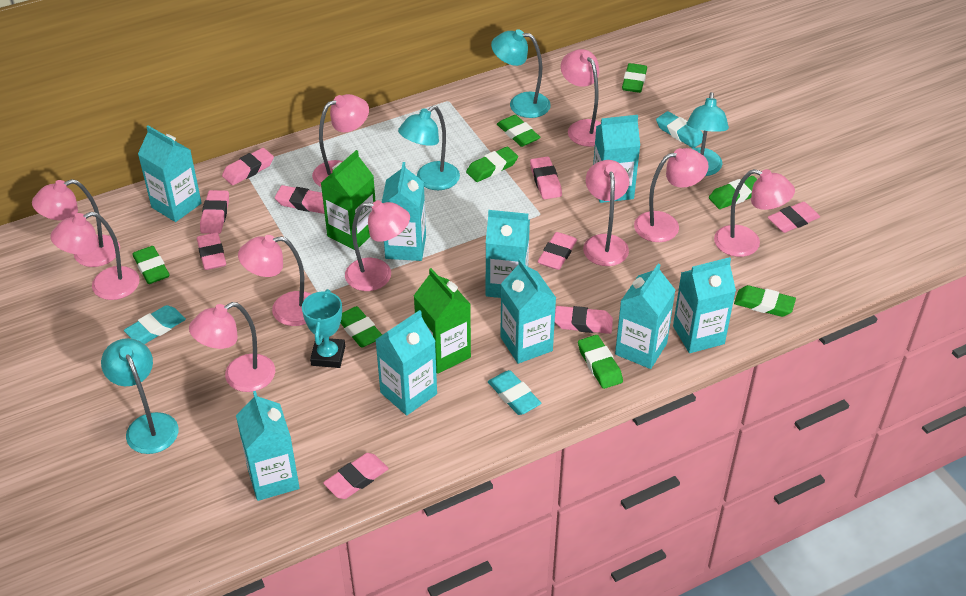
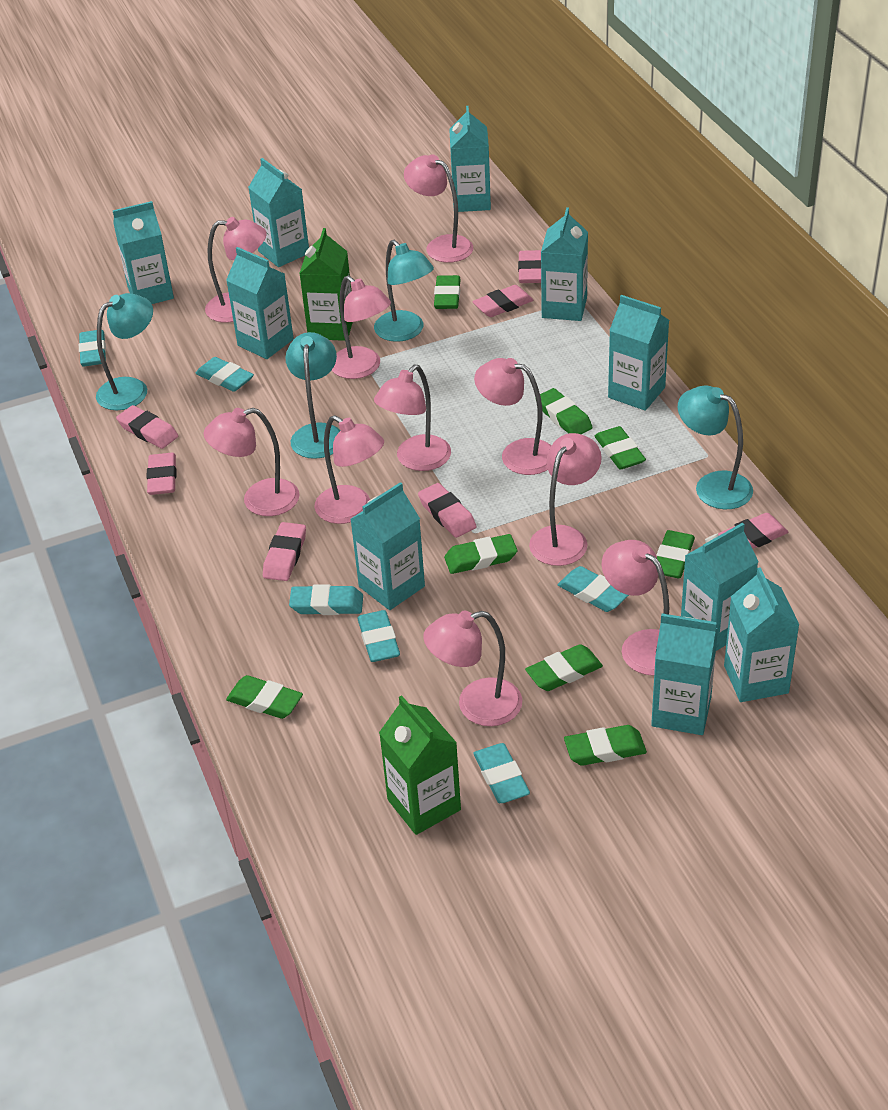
pink eraser: [197,232,226,270] [200,190,229,234] [222,148,274,185] [275,185,325,214] [323,453,389,499] [530,157,562,199] [538,232,577,270] [555,306,613,334] [768,202,820,233] = 9 -> [116,405,178,449] [146,453,177,495] [263,522,306,581] [418,483,477,538] [472,285,533,317] [518,250,541,283] [718,513,788,549] = 7
turquoise carton: [138,125,202,222] [236,391,300,501] [376,310,437,415] [382,162,426,261] [486,210,530,298] [500,258,556,364] [593,115,640,203] [615,263,675,369] [673,257,736,353] = 9 -> [112,201,174,304] [226,247,294,359] [248,158,309,267] [350,482,425,610] [449,106,491,212] [541,207,588,321] [608,295,669,411] [651,614,718,735] [681,522,758,651] [724,567,799,702] = 10
turquoise eraser: [124,305,186,344] [488,370,541,415] [656,111,703,148] = 3 -> [79,330,106,367] [195,357,254,392] [289,584,363,615] [357,610,400,662] [473,743,530,803] [558,566,629,612] = 6
turquoise trophy: [302,289,345,368] = 1 -> none = 0

